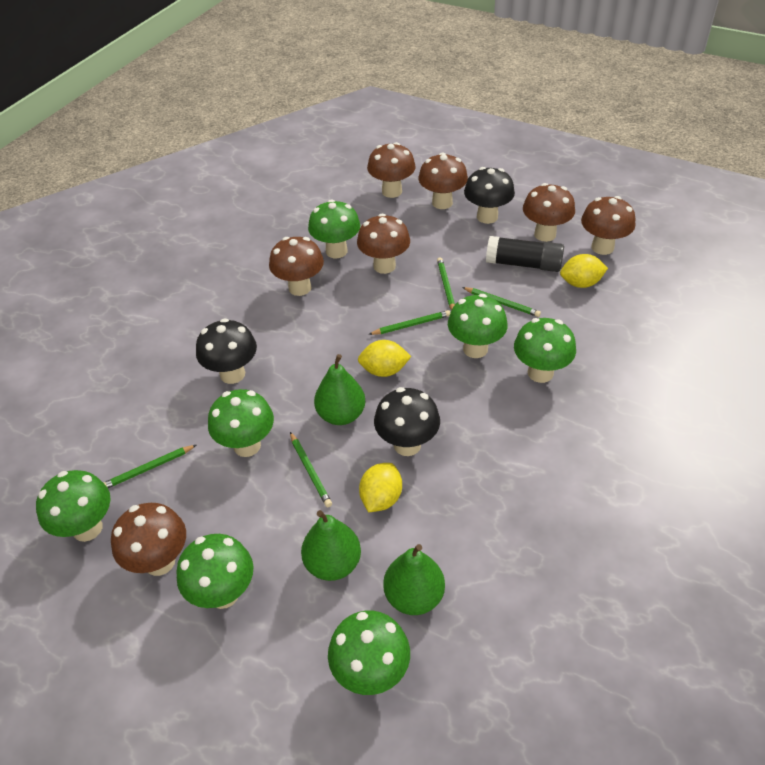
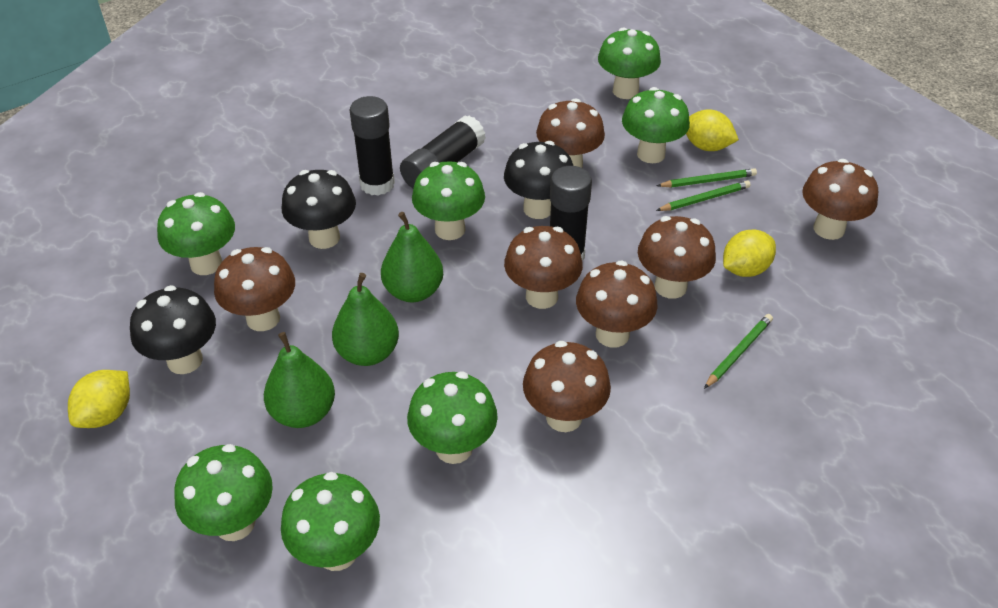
black glue stick: [486,236,564,272] = 1 -> [350,96,395,196] [400,115,486,188] [550,166,592,261] = 3
green pencil: [103,445,196,488] [290,432,332,507] [368,310,450,335] [437,257,455,310] [462,287,541,317] = 5 -> [656,180,751,211] [657,168,757,187] [704,314,773,389] = 3

